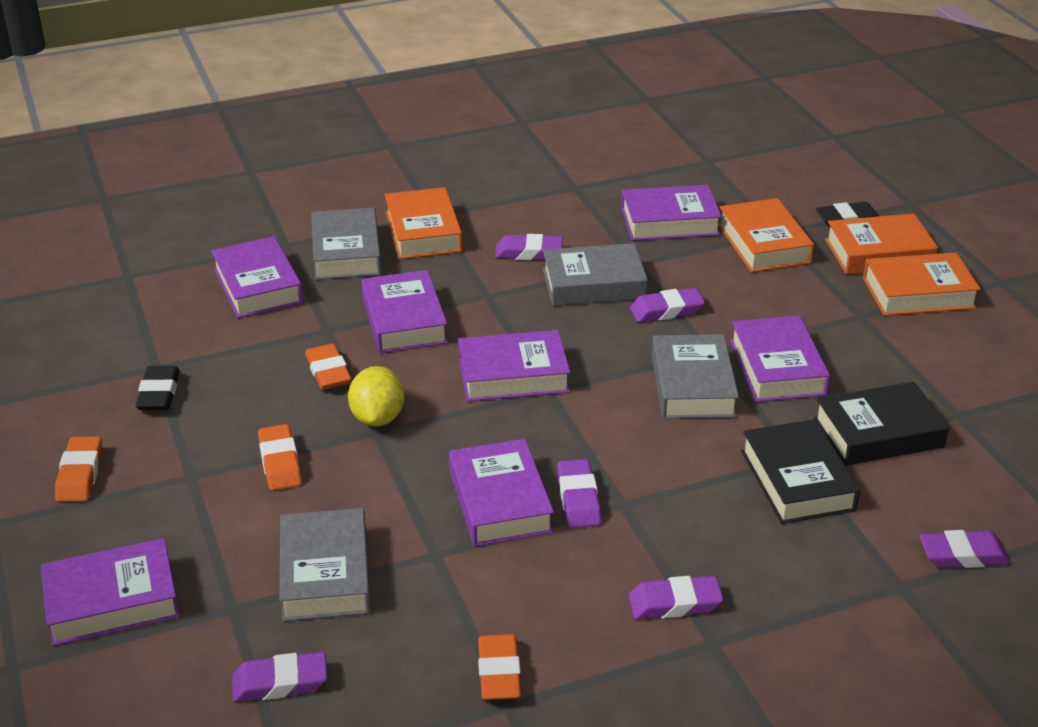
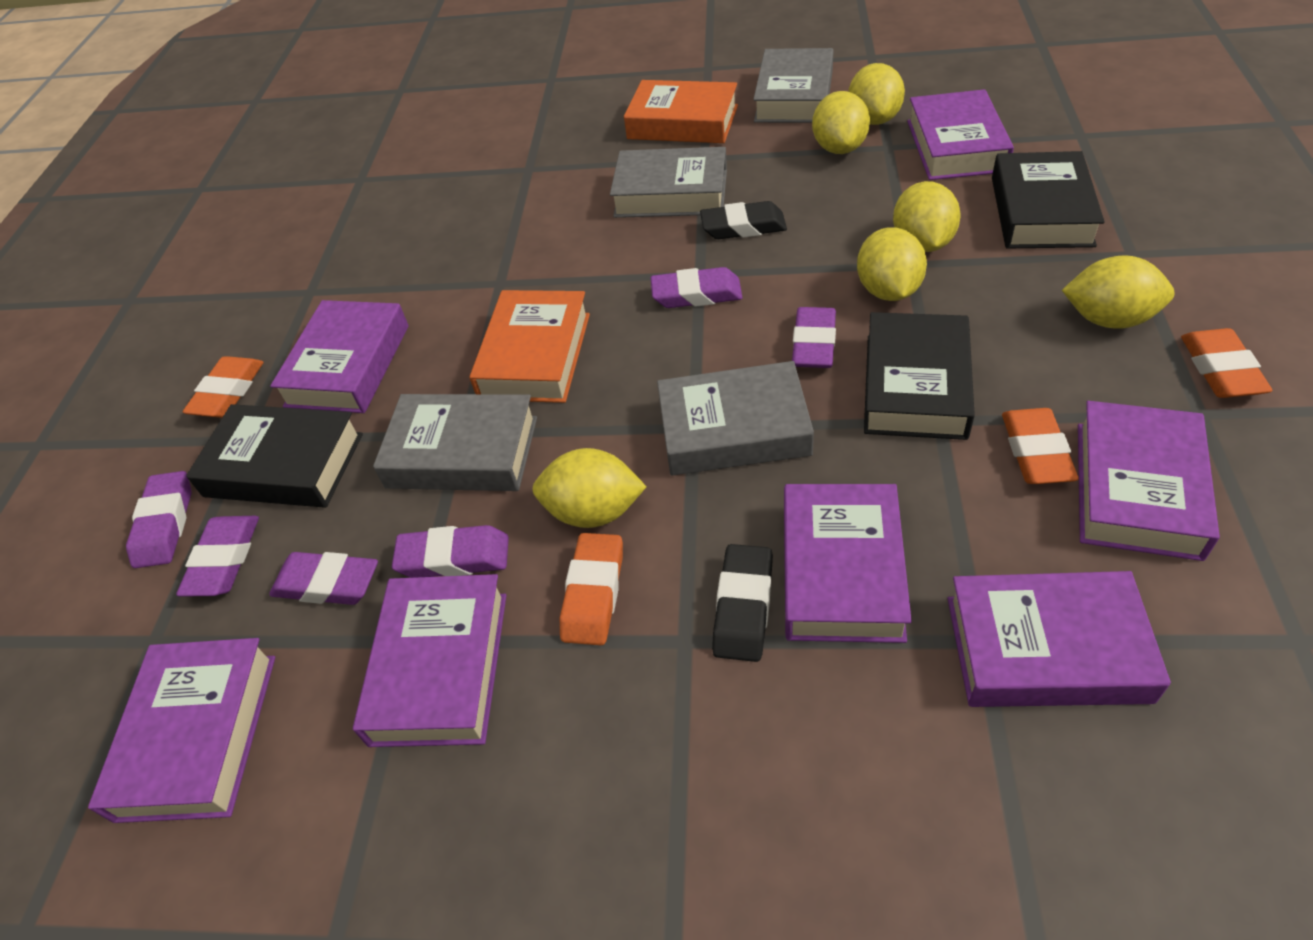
black book: [741,419,860,524] [814,382,949,466] = 2 -> [186,404,363,508] [864,312,975,440] [992,151,1105,248] = 3
orange book: [385,187,463,259] [718,198,814,272] [825,214,938,274] [863,252,981,316] = 4 -> [470,290,590,403] [624,80,738,143] = 2
yellow lemon: [348,366,404,427] = 1 -> [533,448,646,528] [812,91,870,154] [848,63,905,125] [857,227,927,301] [893,181,961,252] [1062,255,1175,329] = 6

